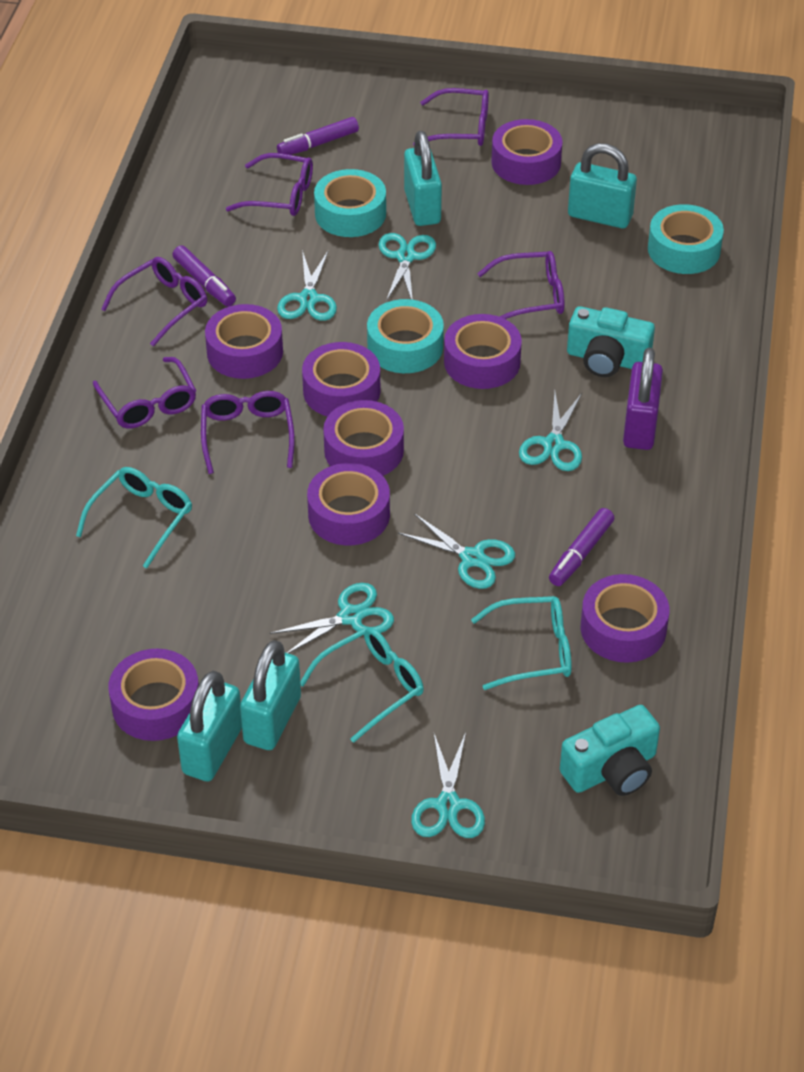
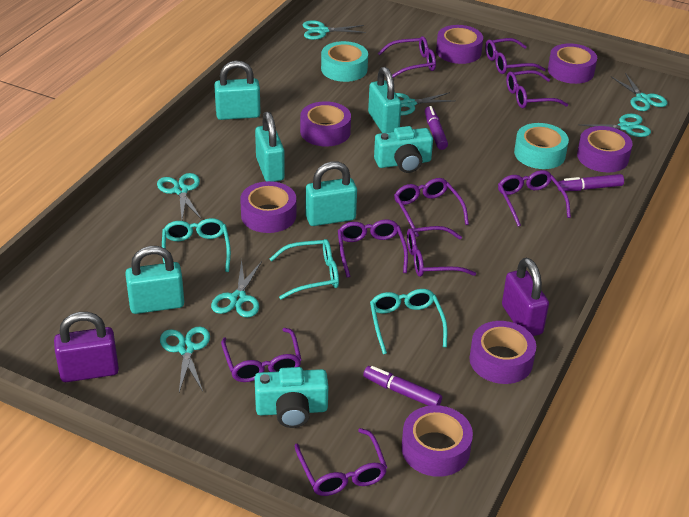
purple glasses: [93,357,196,428] [101,257,207,347] [201,391,295,474] [226,153,313,216] [413,88,489,146] [477,251,565,319] = 6 -> [221,328,302,382] [295,428,387,496] [338,219,408,278] [378,36,436,78] [394,178,469,237] [407,226,476,277] [485,38,546,74] [498,170,571,227] [506,70,568,108] = 9
purple padlock: [623,348,663,450] = 1 -> [54,312,119,382] [502,258,549,336] = 2
purple tape: [108,648,199,741] [205,304,283,379] [302,342,380,417] [307,463,390,545] [323,400,404,476] [444,314,522,389] [491,119,562,185] [581,574,669,663] = 8 -> [240,181,296,233] [300,101,351,147] [402,405,473,477] [436,25,483,64] [469,321,536,384] [548,43,597,84] [577,126,633,172] = 7
turquoise padlock: [177,671,242,782] [240,640,301,750] [404,131,442,226] [568,143,637,228] = 4 -> [125,246,184,314] [214,61,261,120] [255,112,285,182] [306,161,357,226] [368,67,401,133] = 5
turquoise scissors: [270,583,394,654] [277,250,337,321] [379,233,436,301] [398,513,515,589] [411,732,485,838] [519,392,582,471] = 6 -> [157,173,202,220] [160,326,210,392] [211,260,262,317] [303,20,366,40] [396,92,455,115] [578,114,651,137] [611,73,667,111] = 7
turquoise tape: [314,169,386,237] [367,299,444,373] [648,204,724,274] = 3 -> [321,41,368,82] [514,123,569,169] = 2

